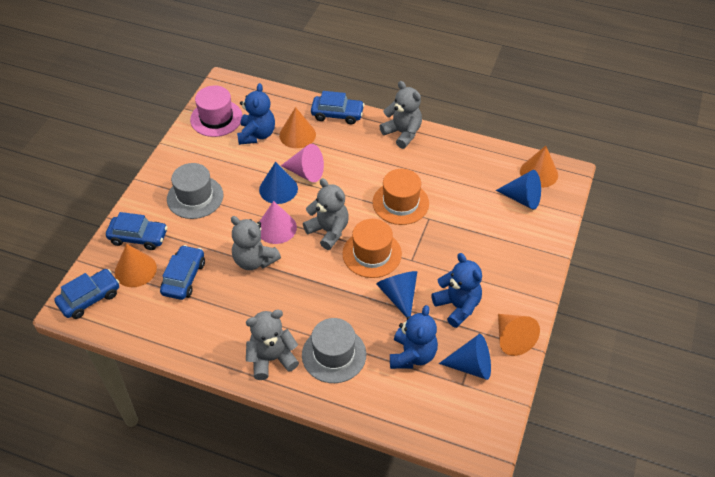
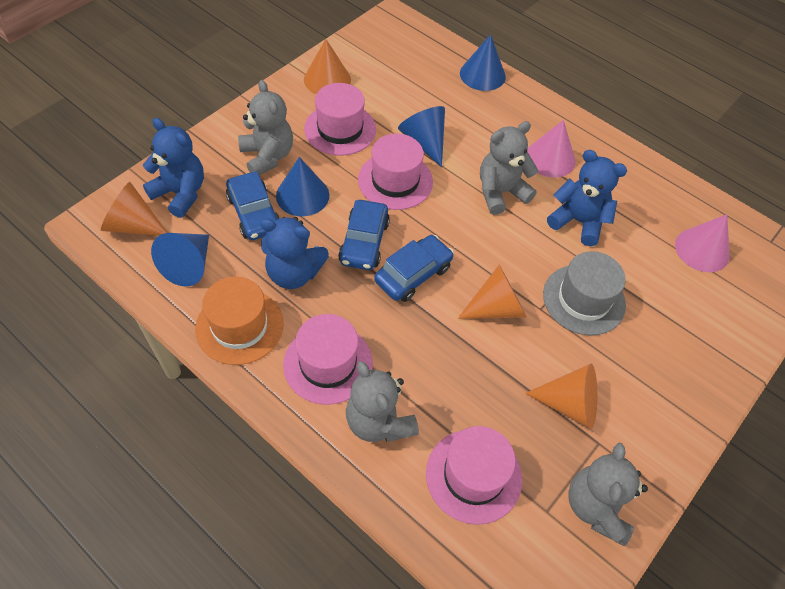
blue car: [54,269,119,319] [106,212,168,250] [160,245,205,300] [311,91,365,124] = 4 -> [226,171,280,240] [338,200,390,270] [374,235,454,302] = 3
grey hat: [167,163,223,219] [302,318,366,383] = 2 -> [543,251,626,336] = 1
orange hat: [342,219,402,278] [373,169,429,225] = 2 -> [195,277,284,365] = 1
pink hat: [190,86,243,137] = 1 -> [283,314,373,405] [304,83,376,156] [358,134,433,210] [426,426,522,525] = 4

